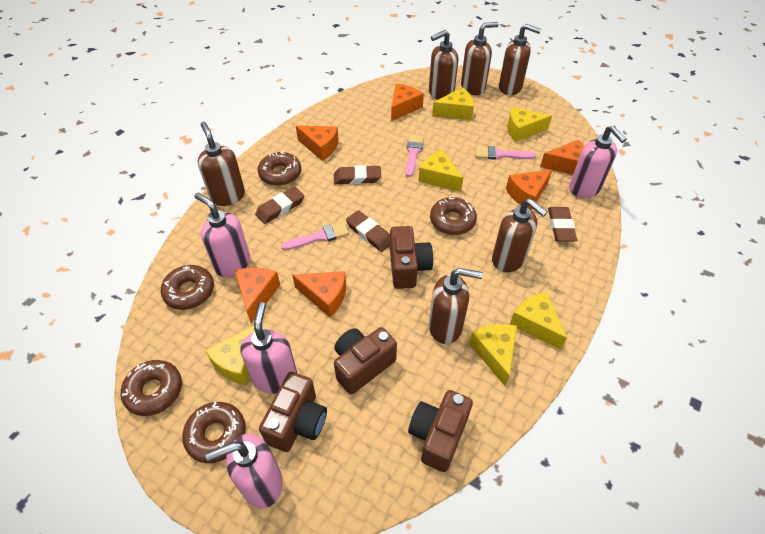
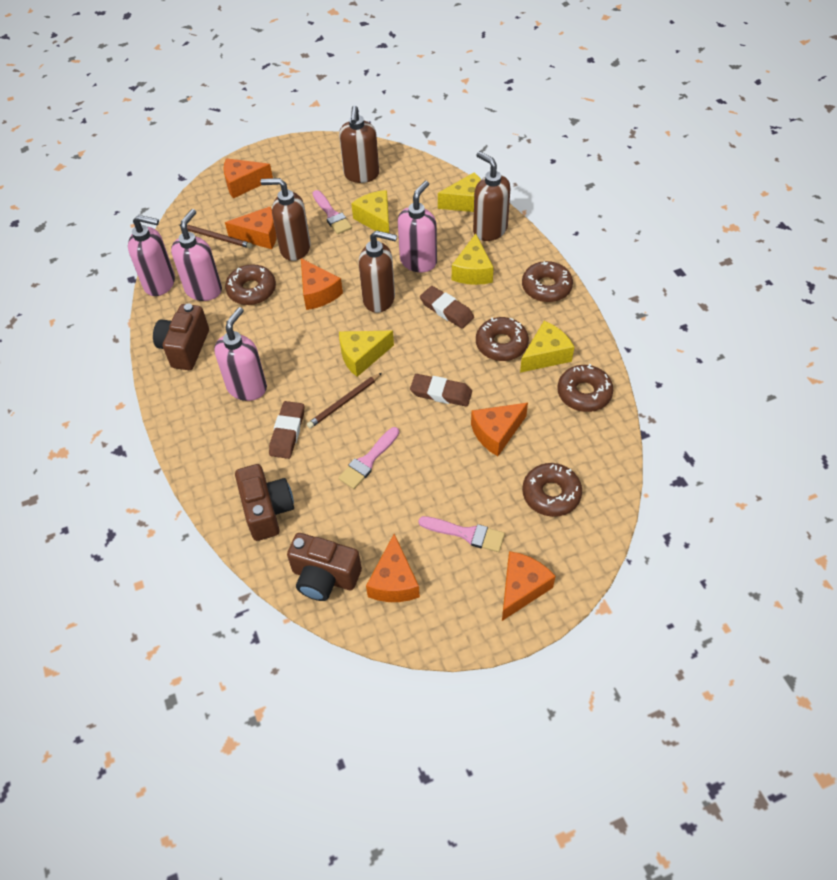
brown camera: [259,372,327,452] [334,327,397,395] [390,226,433,289] [408,390,473,472] = 4 -> [153,303,209,370] [235,464,294,541] [287,533,362,601] = 3
brown eraser: [255,187,304,224] [334,165,381,185] [346,210,390,252] [548,207,577,242] = 4 -> [269,401,304,459] [410,374,472,407] [420,286,474,329] = 3
brown pencil: none = 0 -> [179,225,252,248] [307,373,382,428] = 2
brown soap dispenser: [198,122,245,206] [429,30,458,100] [429,268,483,344] [461,22,499,95] [492,198,547,272] [499,24,541,95] = 6 -> [260,178,311,261] [339,105,379,183] [359,230,397,313] [473,151,511,241] = 4
yellow cheese: [205,326,255,385] [418,150,463,192] [432,87,474,120] [469,324,517,386] [507,107,552,142] [510,292,567,350] = 6 -> [339,331,394,377] [351,190,389,233] [438,172,481,212] [452,234,494,285] [520,321,574,373] = 5

